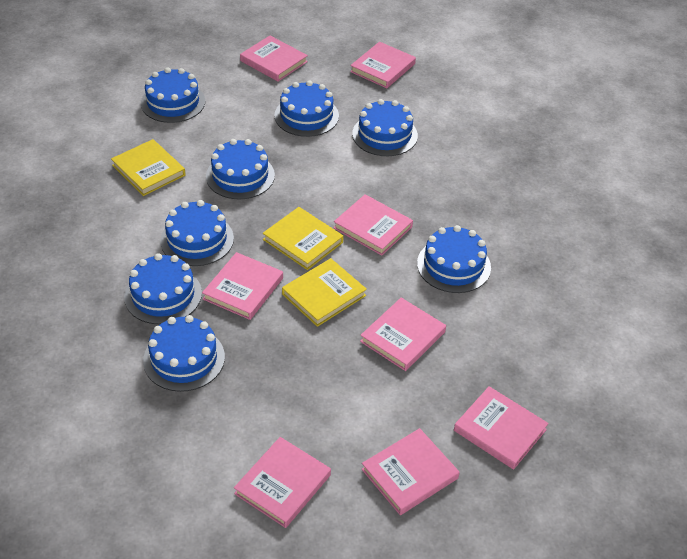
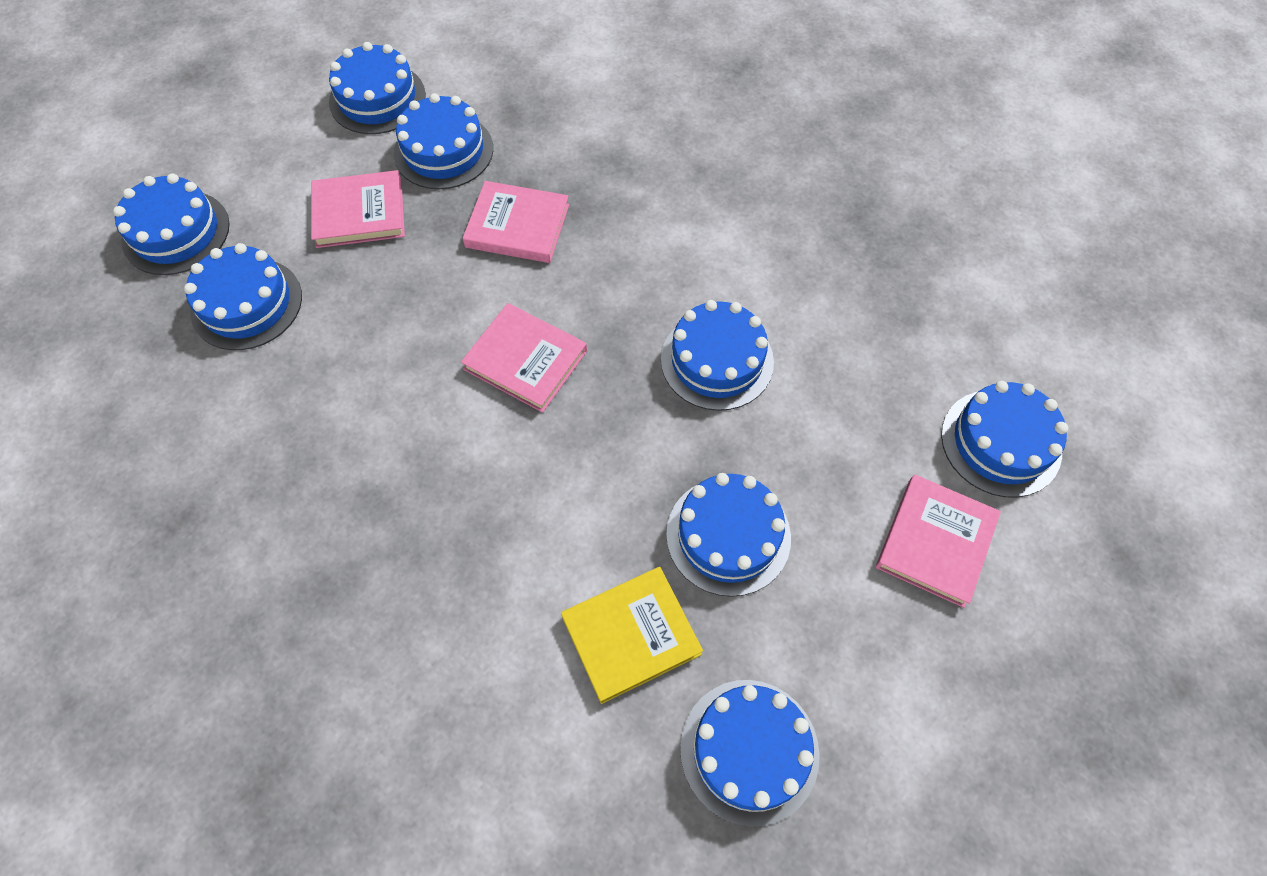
pink book: [202,252,283,320] [234,437,331,528] [240,36,308,81] [334,194,413,256] [350,42,416,88] [360,297,446,371] [361,428,460,515] [454,386,549,469] = 8 -> [311,170,405,248] [461,303,587,413] [463,181,569,263] [876,475,1001,608] = 4
yellow book: [111,139,186,196] [263,207,343,270] [282,258,367,327] = 3 -> [561,567,703,704] = 1

